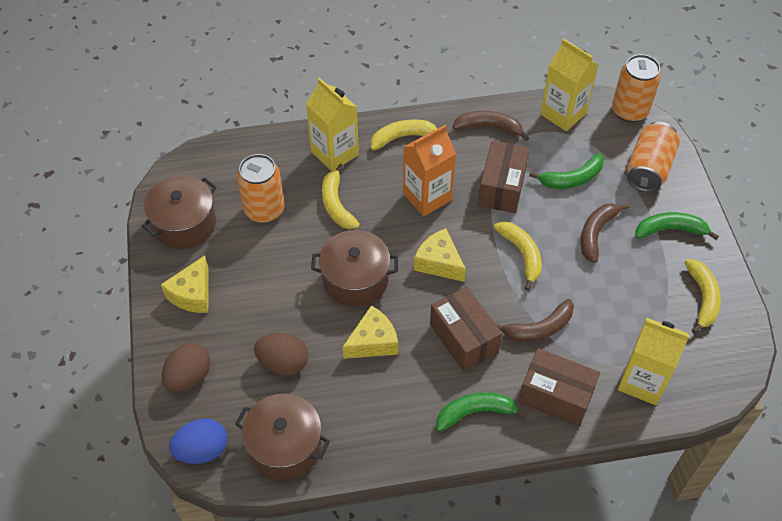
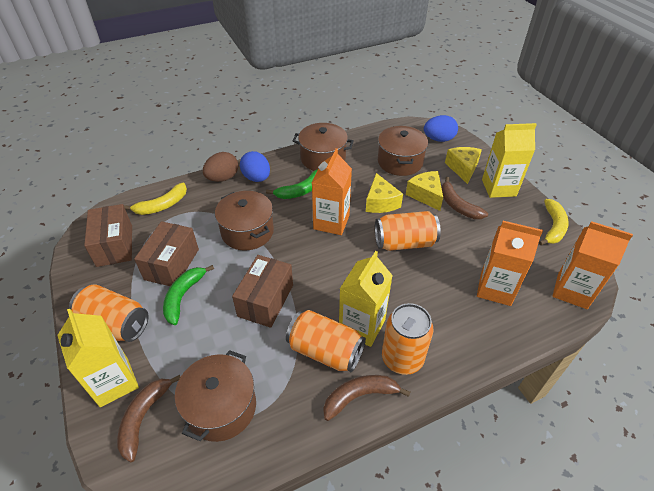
blue egg: [169,418,227,464] = 1 -> [240,151,270,182] [424,115,458,142] = 2
brown egg: [162,343,211,392] [254,333,308,375] = 2 -> [203,152,238,182] = 1
brown pot: [142,175,217,249] [235,394,330,480] [311,230,398,307] = 3 -> [175,350,256,442] [215,191,274,251] [293,123,353,171] [378,126,428,176] = 4
green banana: [436,392,528,432] [529,153,604,189] [635,212,719,240] = 3 -> [163,265,214,325] [266,169,318,199] = 2
orange can: [237,154,284,223] [612,54,661,123] [627,122,680,192] = 3 -> [69,284,149,342] [286,310,366,372] [375,211,441,251] [382,303,433,375] = 4
orange carton: [403,125,456,216] = 1 -> [312,148,352,235] [477,221,543,306] [553,221,633,309] = 3
yellow banana: [322,164,360,229] [371,119,437,150] [494,221,542,291] [684,259,721,334] = 4 -> [124,183,187,215] [539,199,569,245] = 2

